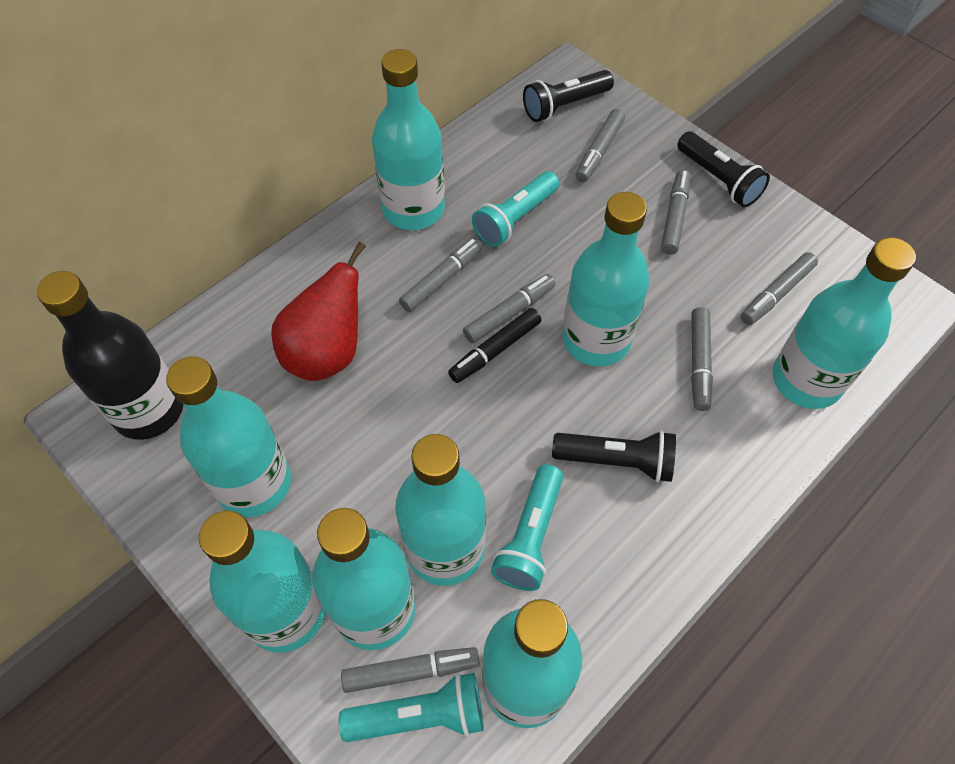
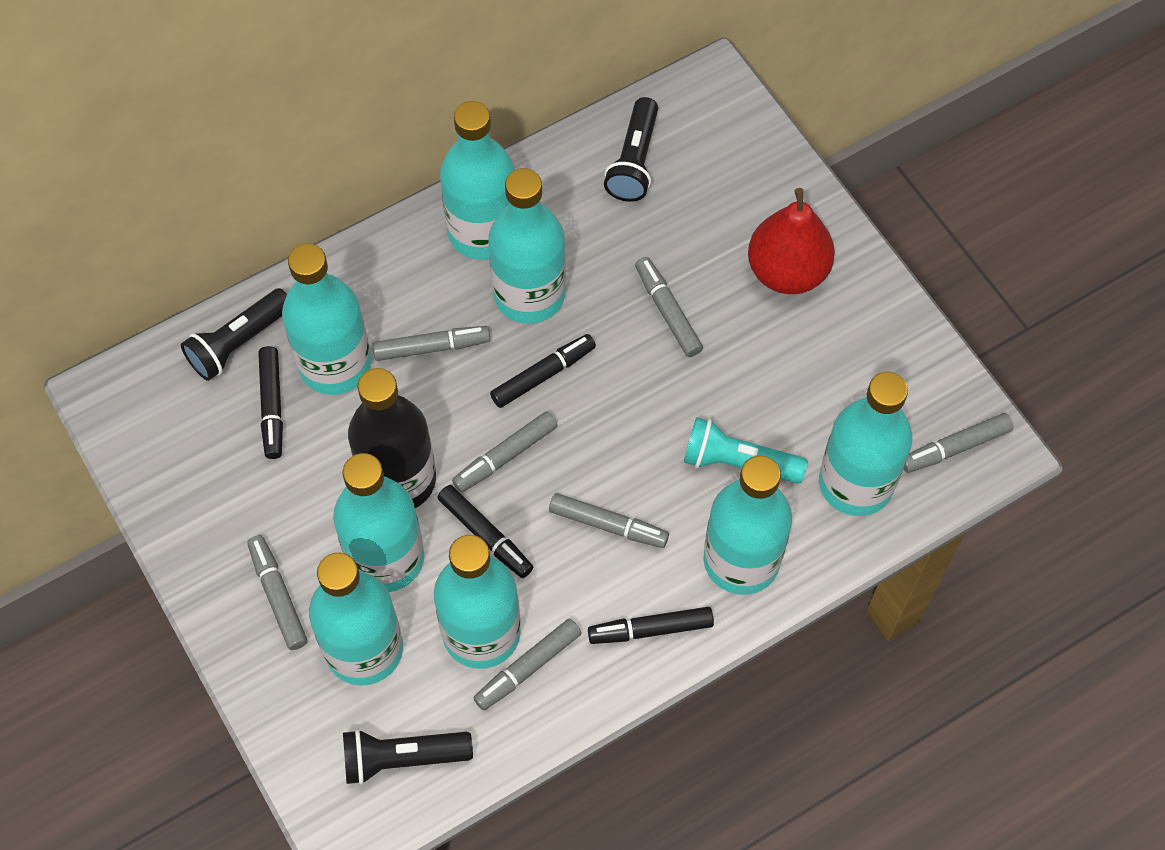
black marker: [448,308,541,383] = 1 -> [258,346,283,459] [437,485,533,578] [490,334,596,408] [588,607,714,644] = 4
turquoise flashlight: [339,673,483,742] [472,171,559,247] [491,464,563,591] = 3 -> [684,417,807,484] = 1

